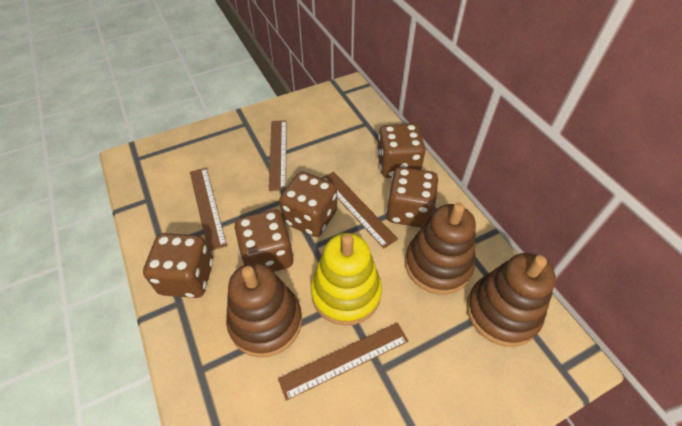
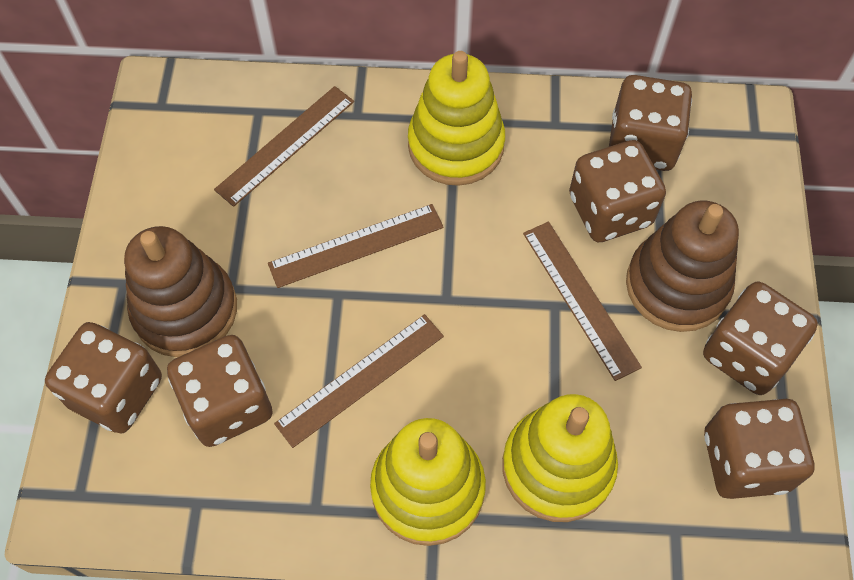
brown dice: [143,233,213,298] [234,209,293,272] [279,171,337,237] [377,123,426,178] [386,167,438,228] = 5 -> [45,322,162,434] [167,335,273,447] [569,140,666,242] [609,75,692,171] [703,282,818,395] [704,399,814,499] = 6
brown stacking toy: [226,263,302,357] [405,203,476,295] [466,253,556,347] = 3 -> [124,226,237,357] [626,201,739,332] = 2
yellow stacking toy: [311,233,382,326] = 1 -> [370,418,486,546] [408,51,505,186] [502,394,618,522] = 3

